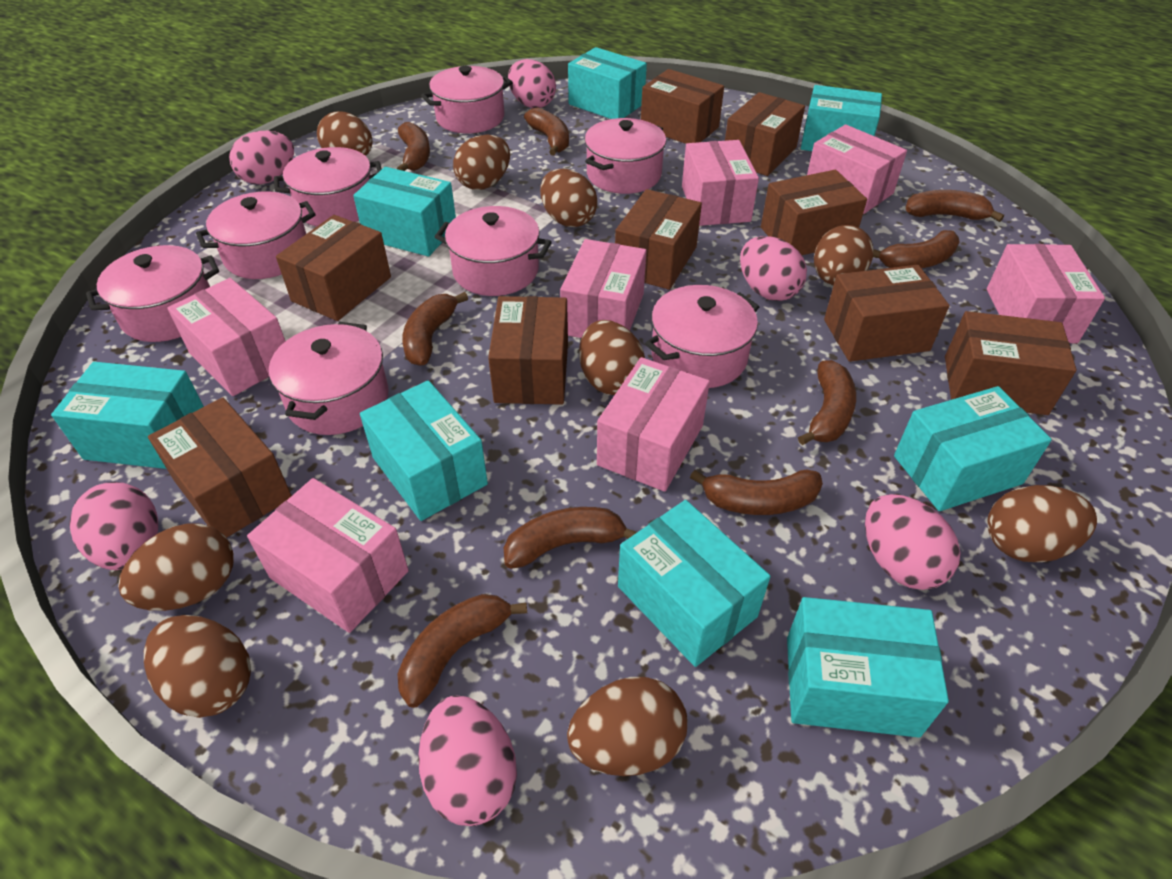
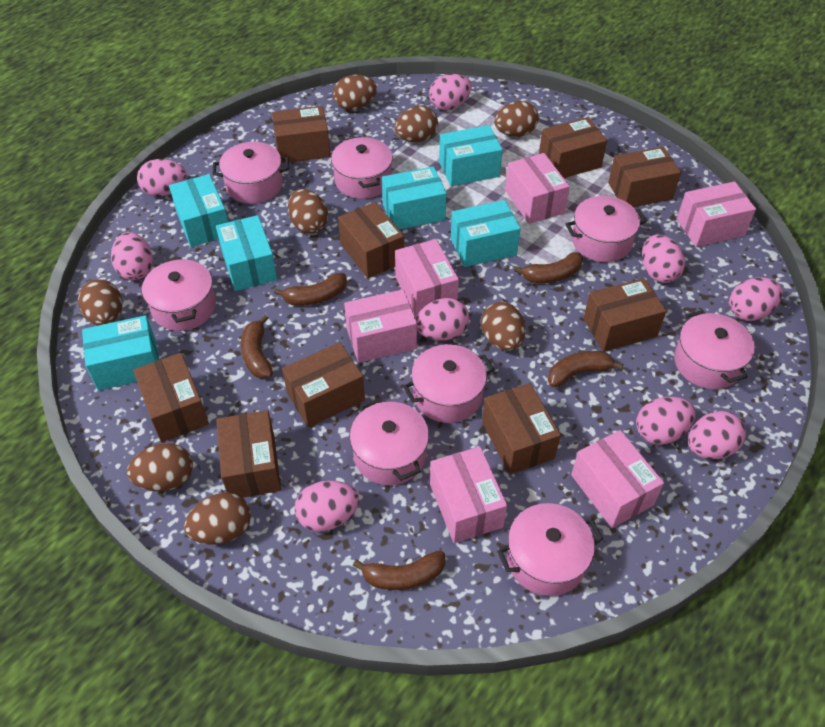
brown banana: [397,122,430,171] [397,594,527,708] [402,292,468,366] [504,507,637,569] [524,107,569,156] [690,470,823,515] [798,360,856,445] [873,230,960,268] [906,190,1004,222] = 9 -> [241,315,273,378] [274,273,347,306] [353,551,445,590] [513,252,583,283] [548,351,624,387] = 5
brown egg: [118,523,234,611] [144,615,251,718] [317,111,373,156] [453,135,510,190] [540,169,598,227] [567,677,687,776] [579,320,645,395] [814,225,873,285] [988,485,1097,562] = 9 -> [78,279,122,326] [127,443,193,491] [184,492,251,545] [288,189,328,234] [333,74,377,111] [395,106,438,142] [481,302,525,351] [494,101,538,137] = 8
pink box: [167,278,285,396] [247,478,409,633] [560,239,646,338] [597,357,710,492] [682,140,759,226] [807,125,907,214] [987,244,1105,343] = 7 -> [344,289,417,363] [395,239,459,316] [430,447,507,543] [505,153,570,224] [571,430,664,528] [677,181,756,247] = 6
pink egg: [69,482,158,570] [229,131,294,184] [418,695,517,826] [508,59,556,108] [740,236,807,301] [865,494,961,590] = 6 -> [111,232,153,280] [137,159,187,197] [294,480,359,532] [416,298,469,341] [429,74,472,110] [636,397,695,445] [642,234,685,283] [688,411,746,459] [729,277,783,321] = 9
turquoise box: [51,362,204,469] [353,167,456,257] [360,380,488,521] [568,47,647,119] [618,500,770,667] [787,597,949,738] [801,85,882,151] [894,386,1052,511] = 8 -> [82,315,159,391] [169,174,228,247] [216,215,277,291] [382,166,447,230] [439,125,503,186] [451,200,521,267] = 6

